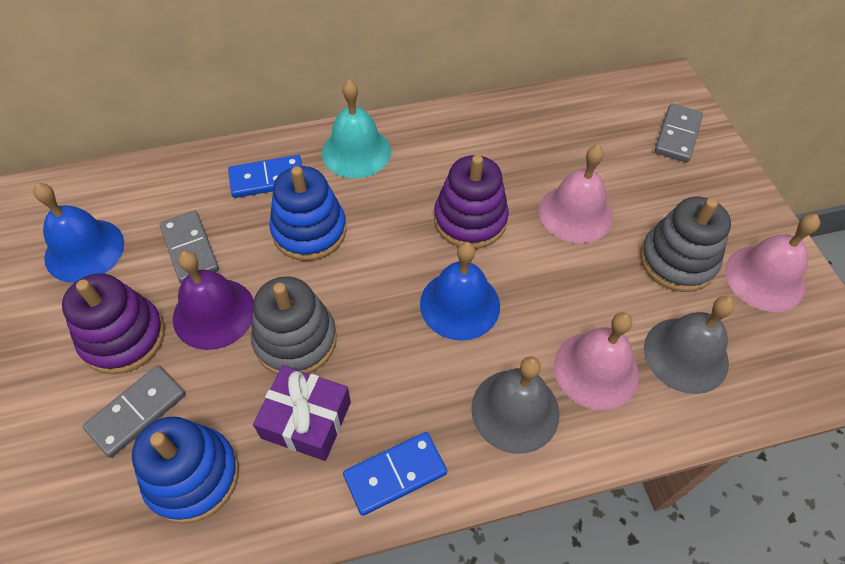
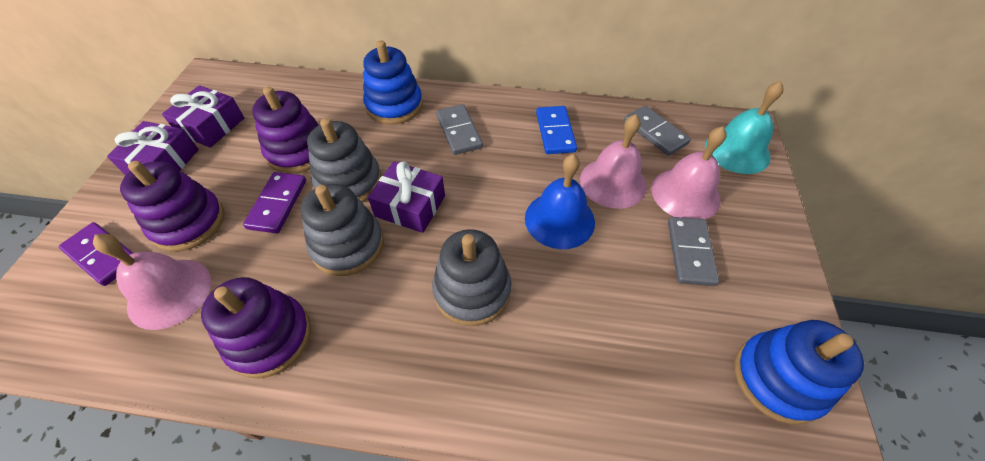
blue bell: [33,183,124,283] [420,242,500,341] = 2 -> [525,154,595,249] = 1
blue domino: [228,155,302,198] [343,432,447,516] = 2 -> [536,106,577,154] = 1
grey bell: [471,356,560,454] [644,296,735,394] = 2 -> none = 0
grey stacking toy: [251,276,337,374] [640,197,731,292] = 2 -> [301,184,384,276] [307,118,381,203] [432,229,511,326] = 3
purple bell: [173,251,254,350] = 1 -> none = 0
purple domino: none = 0 -> [58,222,133,286] [243,172,306,233] = 2
purple gift: [253,365,351,461] = 1 -> [107,121,199,175] [162,85,244,148] [368,161,445,233] = 3
purple stacking toy: [62,273,165,374] [434,155,509,249] = 2 -> [120,161,224,251] [201,277,311,379] [252,86,319,174] = 3

